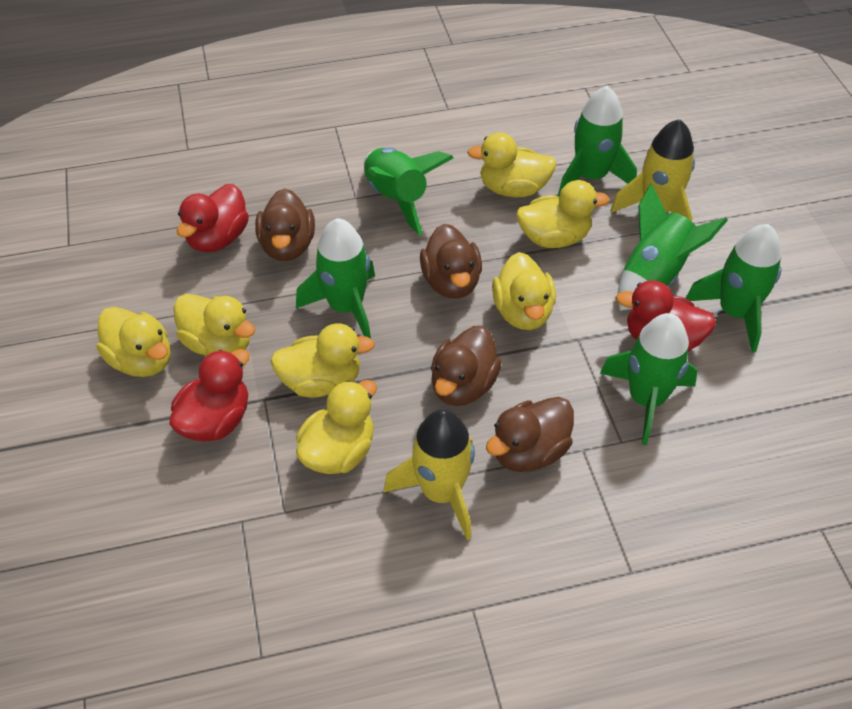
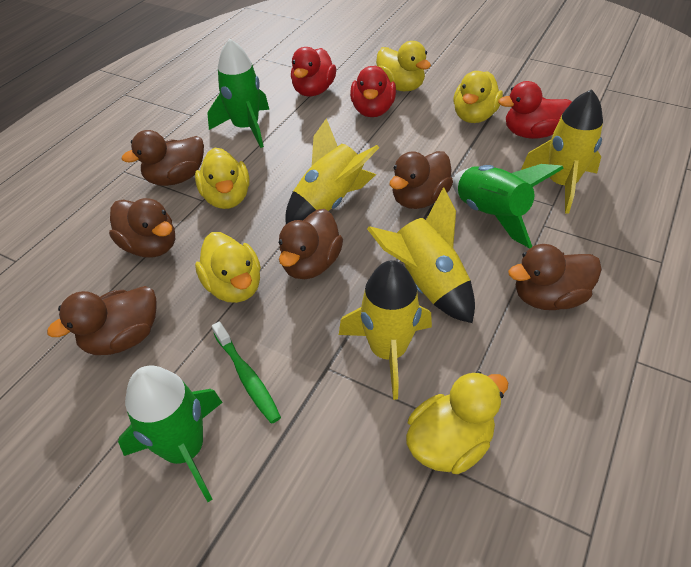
brown duck: [255,188,315,261] [420,224,482,298] [431,326,502,406] [486,397,574,472] = 4 -> [47,286,157,355] [109,198,175,258] [122,130,204,186] [279,209,343,279] [390,151,453,209] [508,244,602,310] = 6
green rocket: [296,218,375,338] [364,147,454,235] [558,86,637,197] [600,313,698,445] [618,183,728,311] [686,224,782,353] = 6 -> [118,365,223,502] [207,39,269,148] [453,164,564,248] = 3
green toothbrush: none = 0 -> [212,322,281,424] = 1
yellow duck: [96,307,170,377] [174,294,255,356] [270,323,375,398] [296,380,377,474] [467,132,557,198] [492,252,556,330] [516,180,610,248] = 7 -> [195,148,250,209] [195,232,261,303] [376,41,431,91] [406,371,508,474] [453,71,503,123] = 5
yellow rocket: [383,409,475,540] [611,119,695,221] = 2 -> [286,118,380,224] [339,260,432,400] [367,187,475,323] [521,89,603,214] = 4

